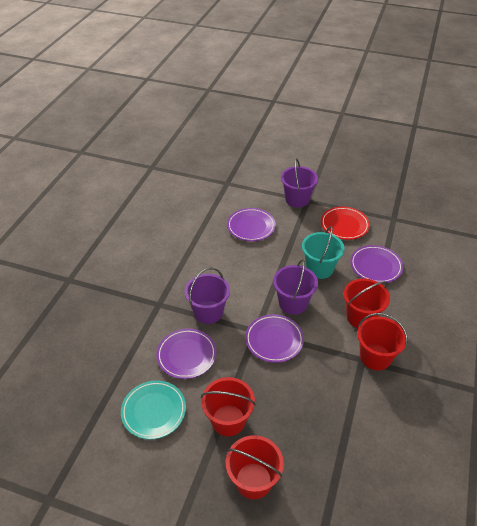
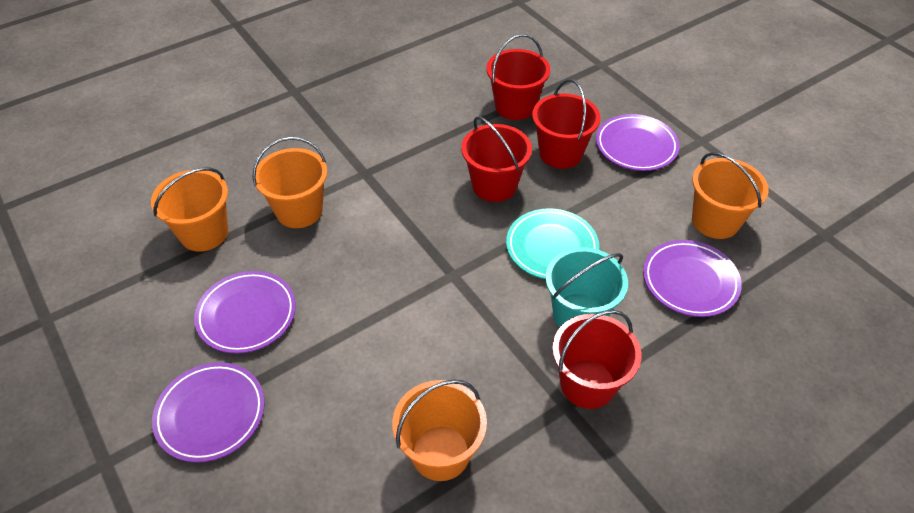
orange bucket: none = 0 -> [151,168,228,252] [252,137,327,228] [392,380,487,481] [692,152,769,239] = 4
purple bucket: [184,267,230,324] [273,259,318,315] [281,158,318,208] = 3 -> none = 0
red plate: [321,206,370,240] = 1 -> none = 0

